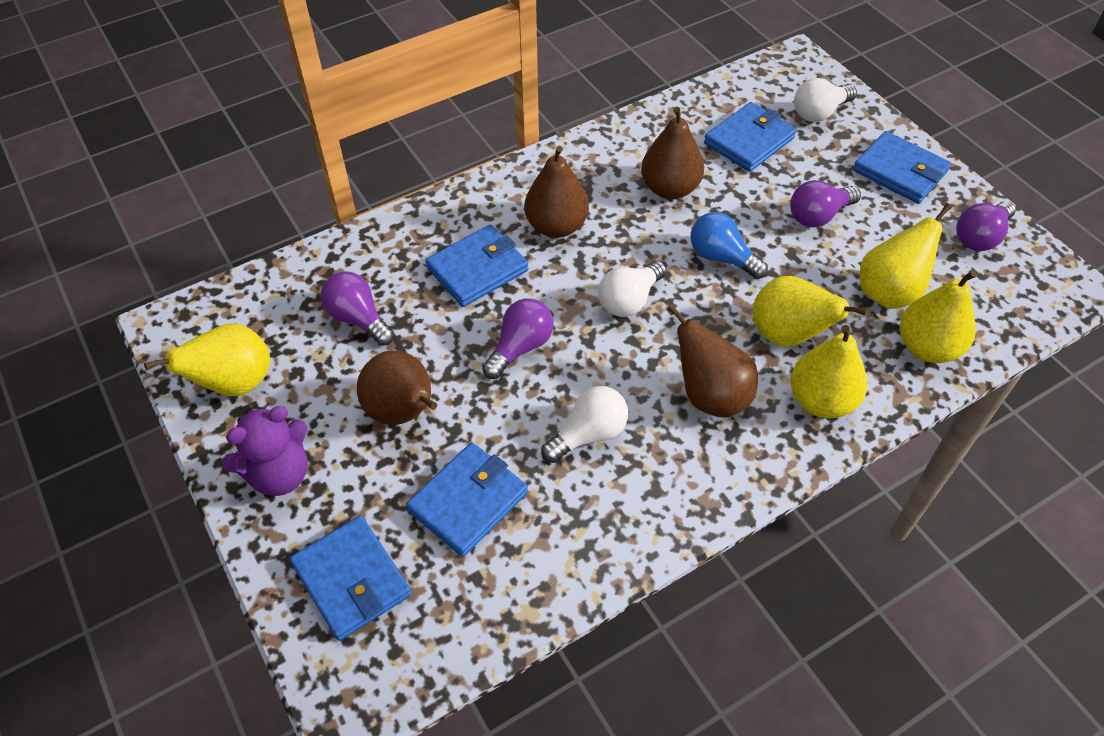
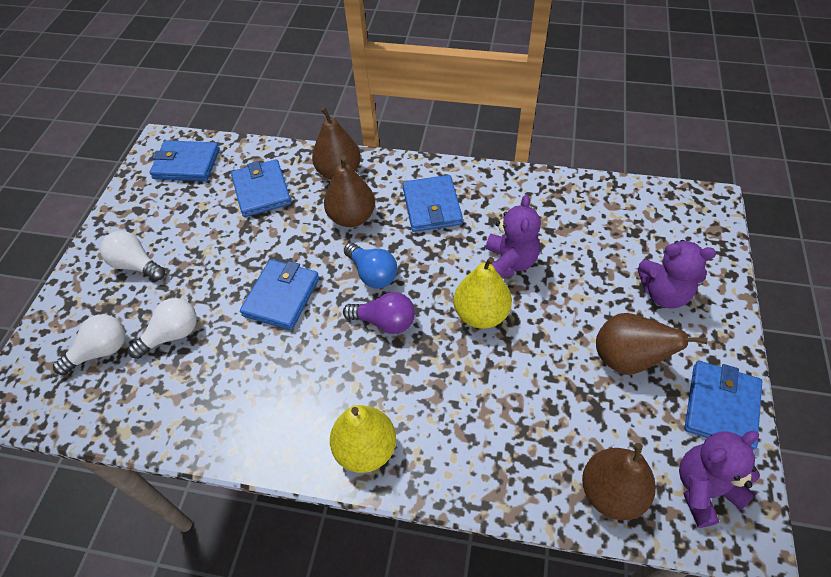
purple light bulb: [320,271,394,346] [482,298,554,379] [790,180,861,228] [956,201,1016,251] = 4 -> [343,292,415,334] = 1
purple teddy bear: [222,406,308,496] = 1 -> [486,195,541,277] [638,240,716,308] [679,431,760,528] = 3
yellow pear: [144,324,270,396] [752,276,868,347] [791,325,867,418] [860,203,952,309] [900,270,977,363] = 5 -> [330,405,396,473] [454,257,512,329] = 2

